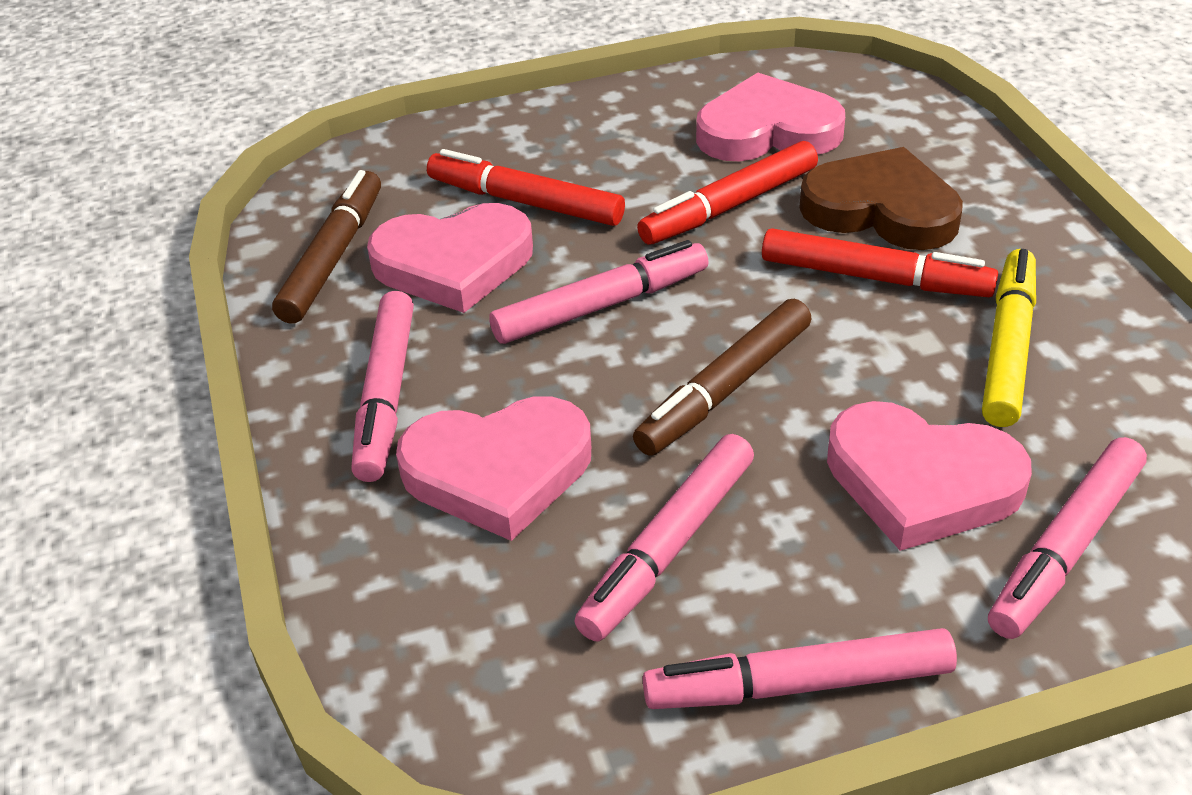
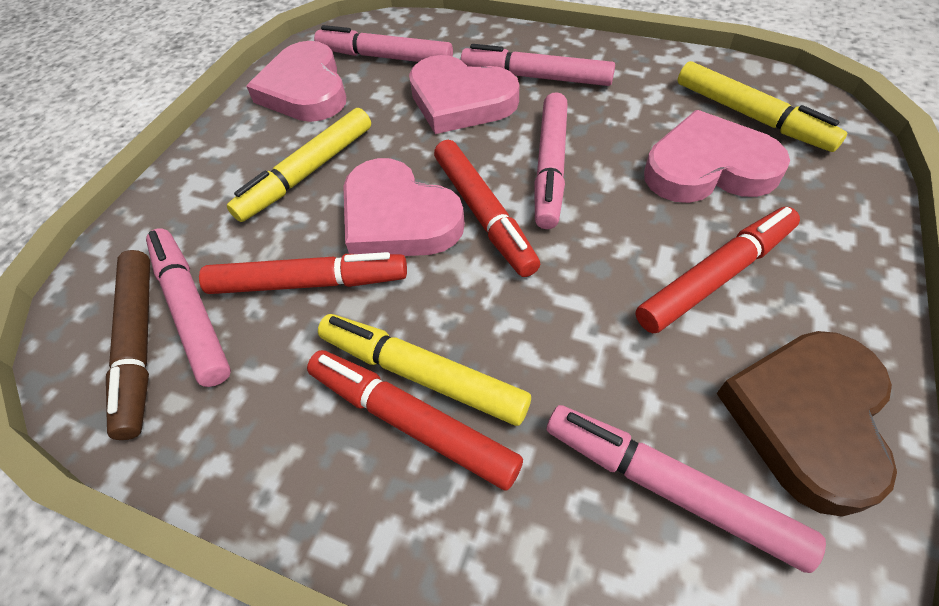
brown marker: [272,170,381,324] [633,299,812,456] = 2 -> [106,250,150,440] = 1
red marker: [427,149,625,226] [637,141,818,245] [762,228,998,297] = 3 -> [199,252,407,294] [307,350,523,491] [434,140,540,277] [635,207,800,333] = 4
yellow marker: [982,249,1036,427] = 1 -> [227,108,371,222] [318,314,531,426] [677,61,847,152] = 3

